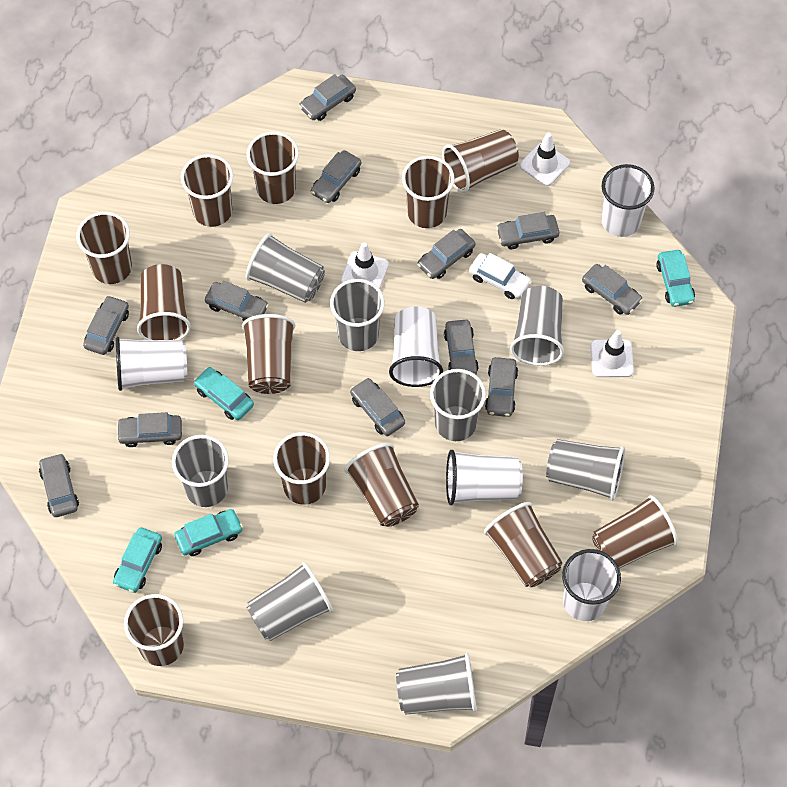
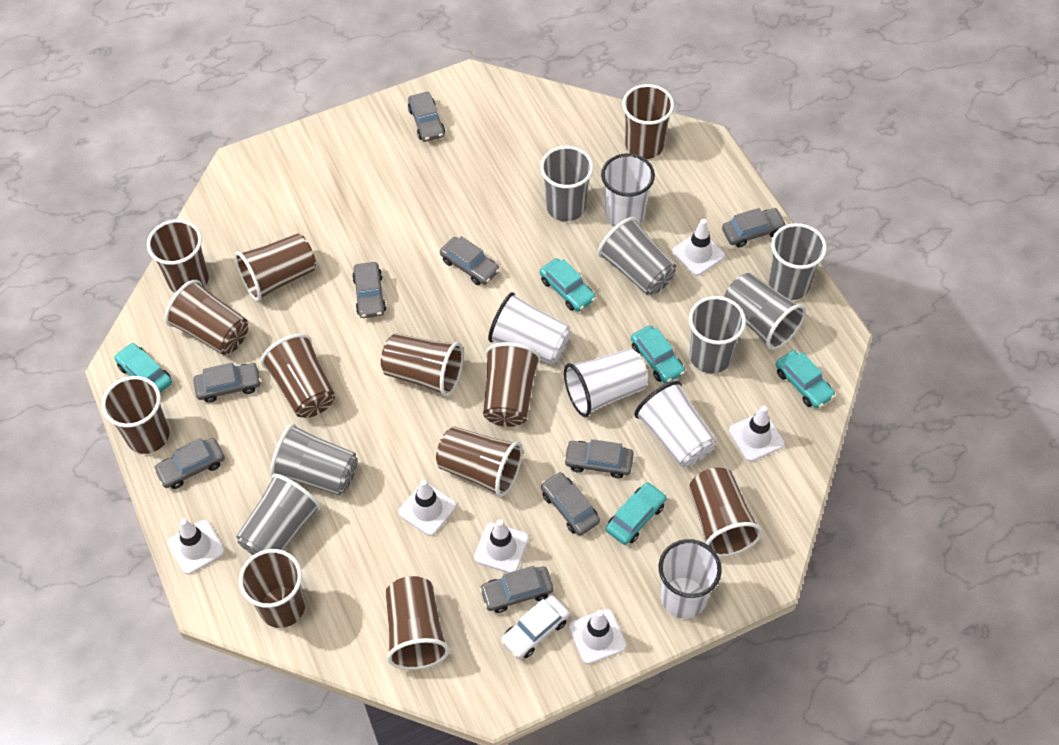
grey car: [39,453,79,517] [83,295,129,355] [117,412,182,447] [205,281,269,321] [299,74,356,121] [311,150,361,203] [350,378,405,436] [417,229,476,279] [444,320,479,375] [485,357,518,417] [496,212,559,249] [582,264,643,315] = 12 -> [153,438,225,489] [193,363,261,403] [352,262,386,318] [408,92,445,142] [440,236,500,285] [479,566,554,613] [541,472,600,536] [564,439,634,478] [722,208,786,248] = 9
grey cup: [172,435,229,507] [246,233,325,303] [246,562,333,641] [330,279,385,351] [396,653,477,715] [430,369,486,441] [510,286,564,366] [546,439,625,501] = 8 -> [236,474,321,555] [270,423,358,495] [540,146,593,221] [598,217,676,295] [689,296,746,373] [724,273,806,350] [769,223,827,300] = 7
turquoise car: [113,527,162,593] [174,509,243,556] [194,367,254,420] [656,250,695,307] = 4 -> [114,343,172,393] [539,258,596,311] [606,482,667,545] [631,325,685,384] [775,350,835,409] = 5
white traffic cone: [341,242,389,289] [520,132,570,186] [591,330,634,377] = 3 -> [167,519,225,574] [399,480,457,536] [474,519,529,573] [569,609,627,664] [672,219,725,276] [729,406,785,461] = 6

